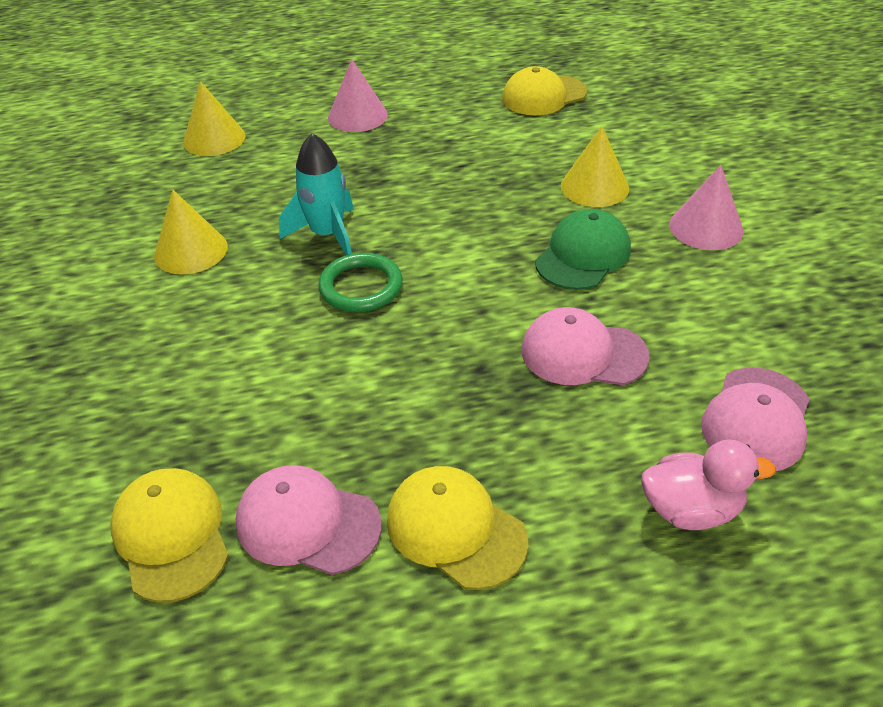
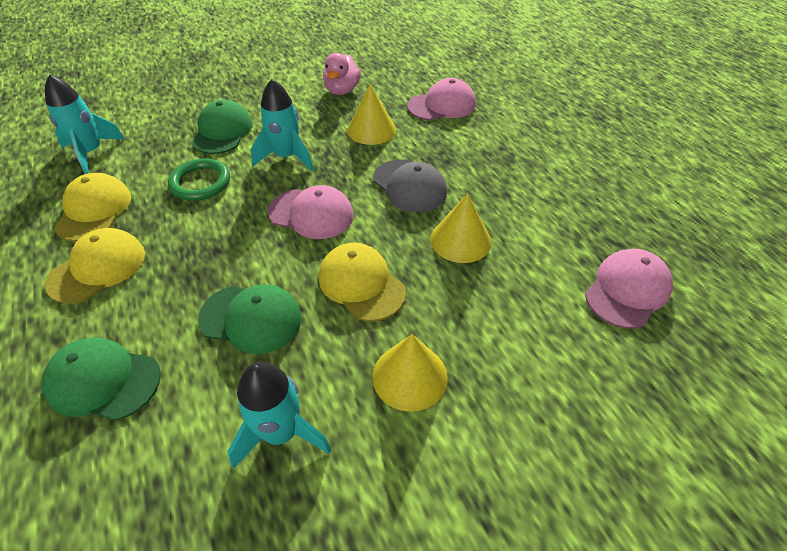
green cap: [535,209,631,290] = 1 -> [42,337,161,421] [192,100,253,154] [198,285,302,354] = 3
grey cap: none = 0 -> [373,159,447,212] = 1
pink cone: [328,59,388,132] [669,165,744,250] = 2 -> none = 0
turquoise rocket: [279,133,354,255] = 1 -> [45,75,125,174] [227,362,332,469] [251,79,314,171] = 3

